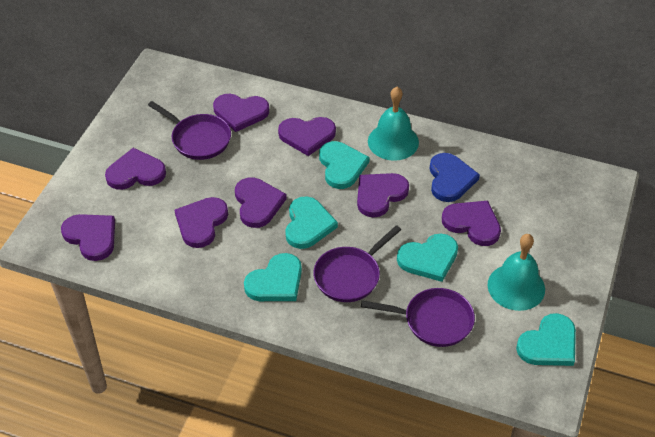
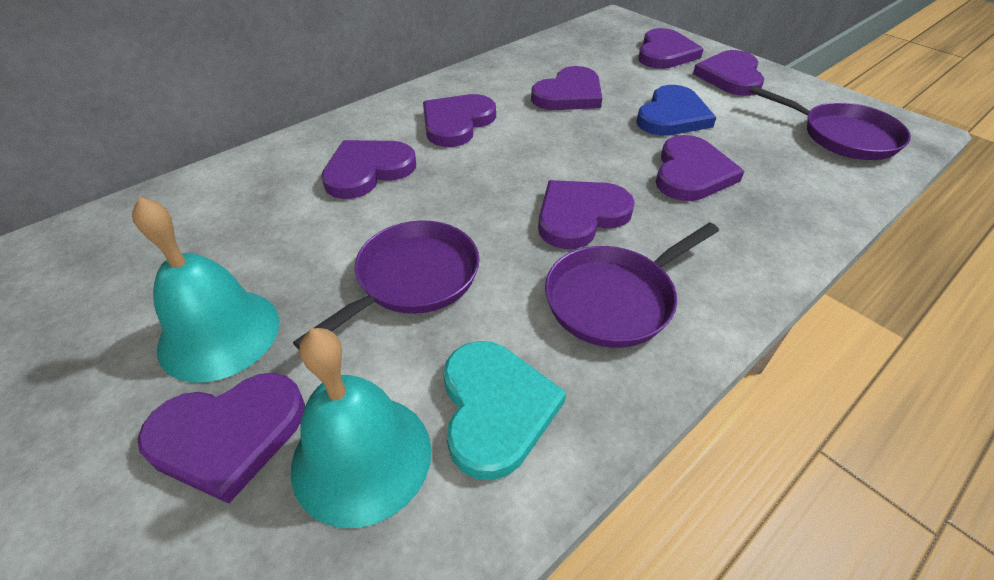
turquoise heart: [244,253,302,301] [285,196,338,249] [319,141,370,189] [397,234,458,282] [516,313,576,366] = 5 -> [443,341,566,480] = 1

